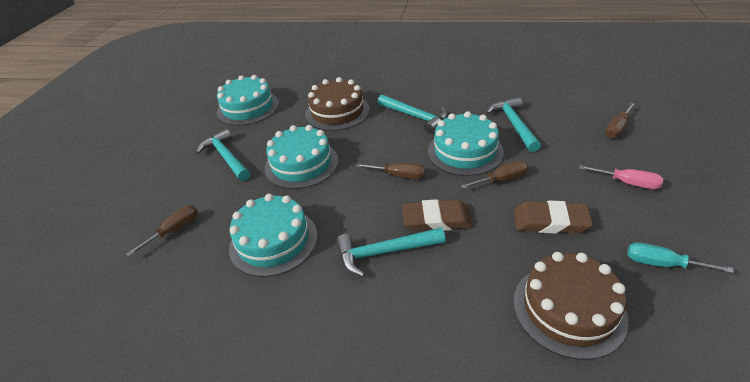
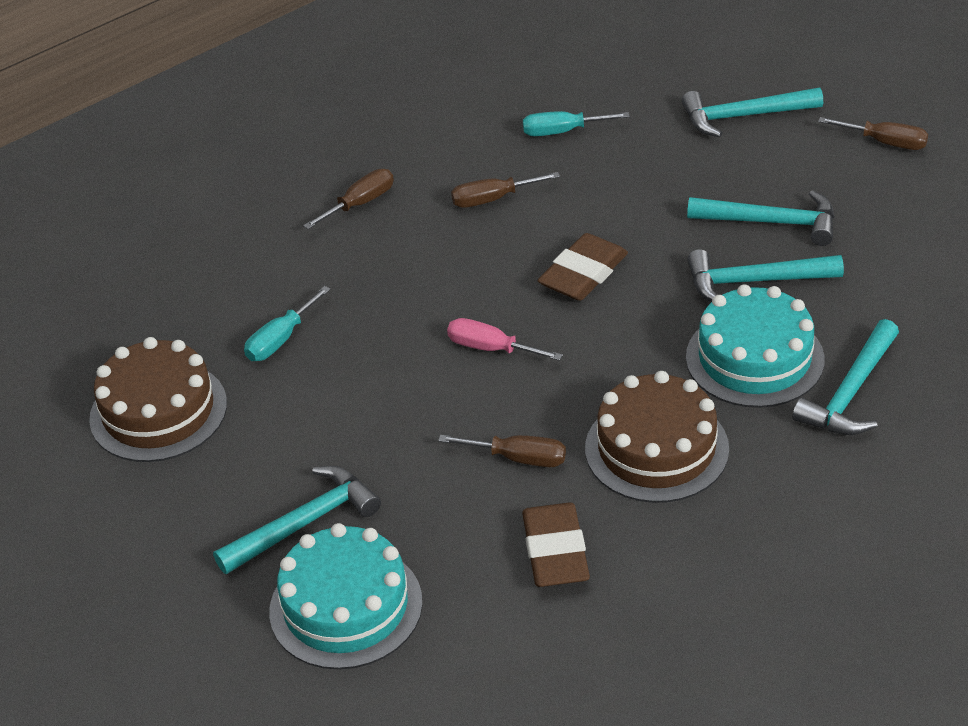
turquoise cake: [217,75,279,126] [229,194,317,277] [265,125,338,189] [428,111,504,176] = 4 -> [269,523,423,670] [686,284,824,408] = 2
turquoise hammer: [196,129,250,181] [336,228,445,277] [378,95,448,133] [486,97,541,152] = 4 -> [213,466,381,574] [682,88,823,137] [687,190,834,246] [687,249,844,302] [792,319,899,435] = 5
turquoise screwdriver: [627,242,734,273] = 1 -> [244,286,331,361] [523,111,630,136] = 2

